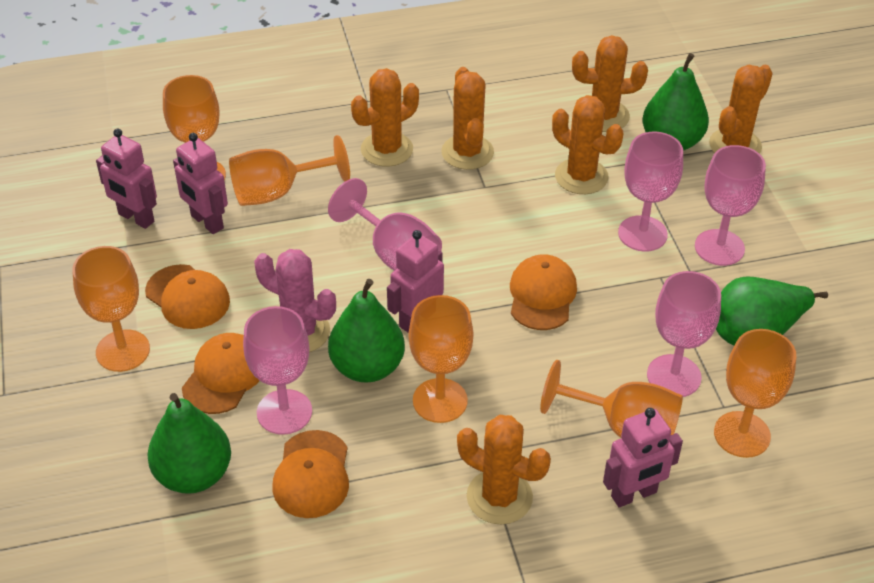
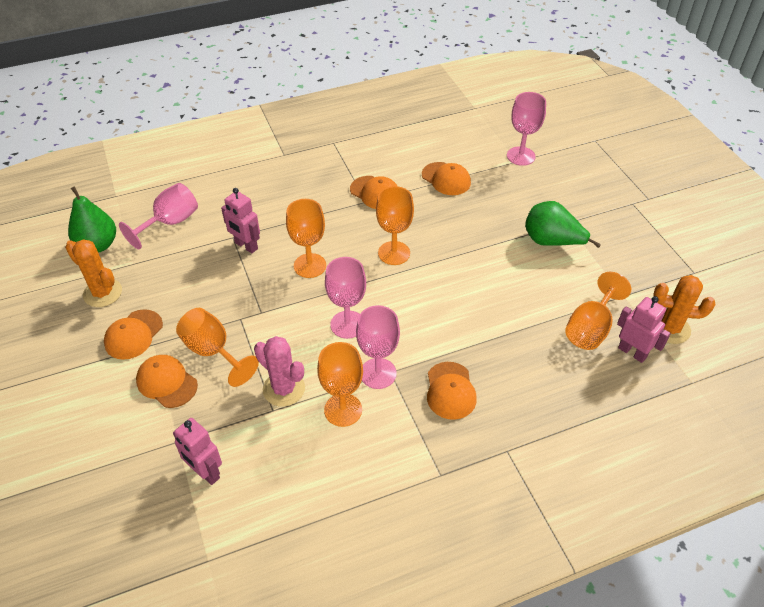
green pear: [147,393,231,494] [328,279,405,383] [643,53,709,151] [716,276,828,346] = 4 -> [68,186,116,253] [525,201,601,248] = 2
orange cactus: [351,68,419,167] [441,67,494,170] [457,415,551,525] [552,95,623,194] [572,35,648,132] [709,65,773,154] = 6 -> [65,239,122,307] [653,275,715,344] = 2
orange cap: [145,264,230,329] [182,333,260,414] [273,430,349,518] [510,254,577,330] = 4 -> [104,309,163,360] [136,355,198,408] [350,176,397,209] [422,162,471,195] [427,362,477,420] = 5
orange goblet: [72,246,150,372] [163,75,226,180] [229,135,350,206] [409,295,473,423] [540,360,683,437] [714,329,796,458] = 6 -> [176,308,259,387] [286,199,326,278] [317,342,363,427] [376,186,414,265] [565,272,631,350] = 5
pink goblet: [243,306,312,435] [328,178,442,271] [618,132,683,252] [647,271,721,397] [695,145,766,266] = 5 -> [119,183,198,250] [325,257,366,339] [356,305,400,389] [507,92,546,166] = 4
pink robot: [96,128,157,229] [173,133,228,234] [387,230,444,333] [603,408,683,508] = 4 -> [173,418,222,485] [221,188,260,253] [617,296,671,363] = 3

